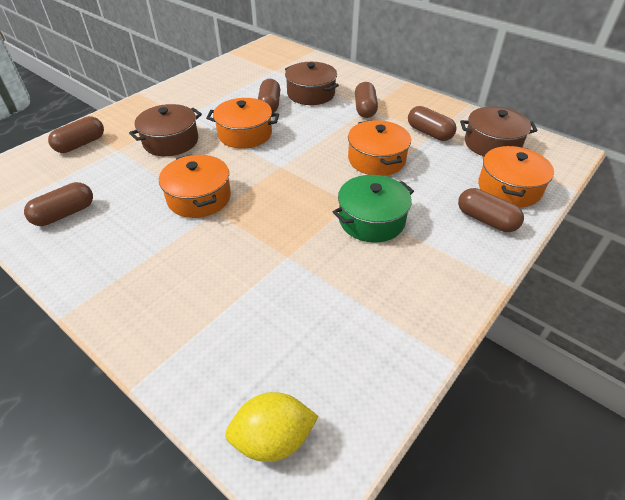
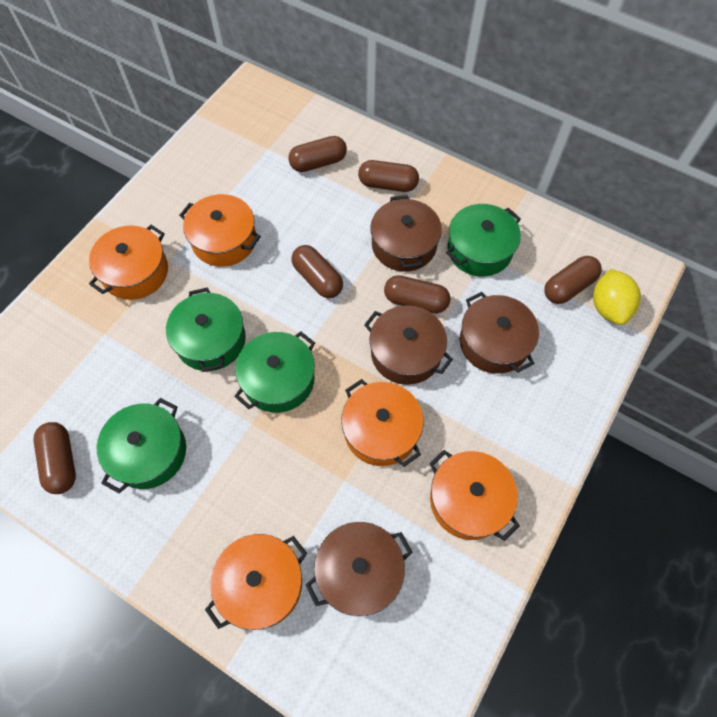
brown pot: [129,104,202,156] [285,62,339,105] [460,106,538,156] = 3 -> [306,522,412,616] [364,305,453,385] [370,195,442,272] [460,292,539,374] = 4
green pot: [333,175,414,243] = 1 -> [97,398,186,493] [166,287,246,372] [234,332,315,413] [446,204,521,277] = 4
orange pot: [159,154,231,218] [206,98,279,149] [348,120,411,176] [478,146,554,208] = 4 -> [89,225,168,300] [179,194,261,267] [205,534,307,630] [341,379,424,467] [429,450,520,541] = 5

